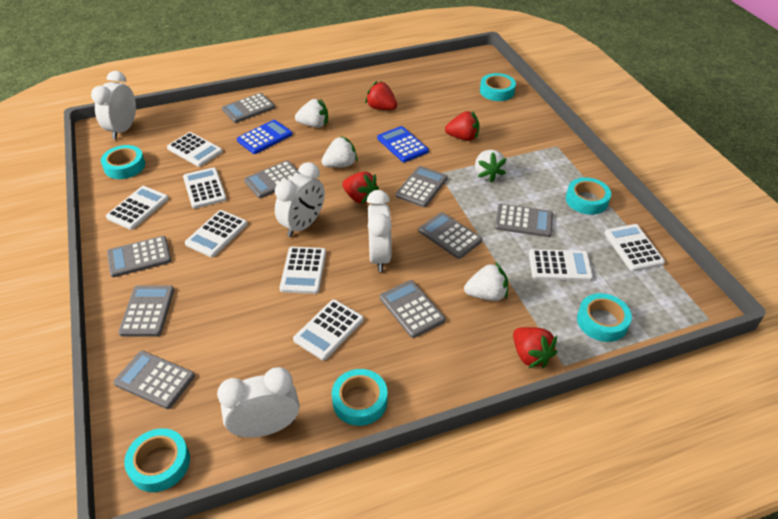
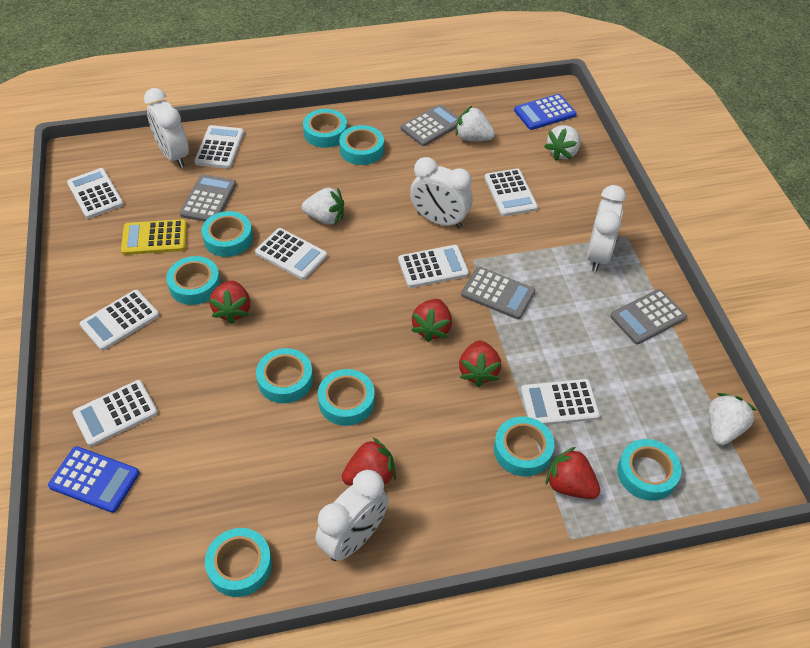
grey calculator: [107,236,171,277] [114,351,195,409] [118,285,174,337] [222,93,275,123] [244,161,300,198] [380,280,445,338] [396,166,448,207] [418,212,482,259] [495,204,553,237] = 9 -> [179,174,237,222] [401,104,459,146] [461,267,535,319] [610,289,687,344] = 4
red strawberry: [342,172,379,204] [365,81,397,110] [445,111,480,141] [513,327,557,368] = 4 -> [209,280,251,324] [342,437,396,486] [411,299,452,342] [459,340,501,387] [546,447,600,499] = 5
turquoise tape: [101,145,145,179] [124,428,190,492] [332,369,388,426] [480,73,516,101] [566,177,611,215] [577,293,632,342] = 6 -> [166,256,221,305] [202,211,253,257] [205,528,272,597] [256,348,313,403] [303,109,347,148] [318,369,375,426] [339,125,384,165] [494,416,554,477] [617,439,682,501] = 9
yellow calculator: none = 0 -> [121,219,187,255] = 1

